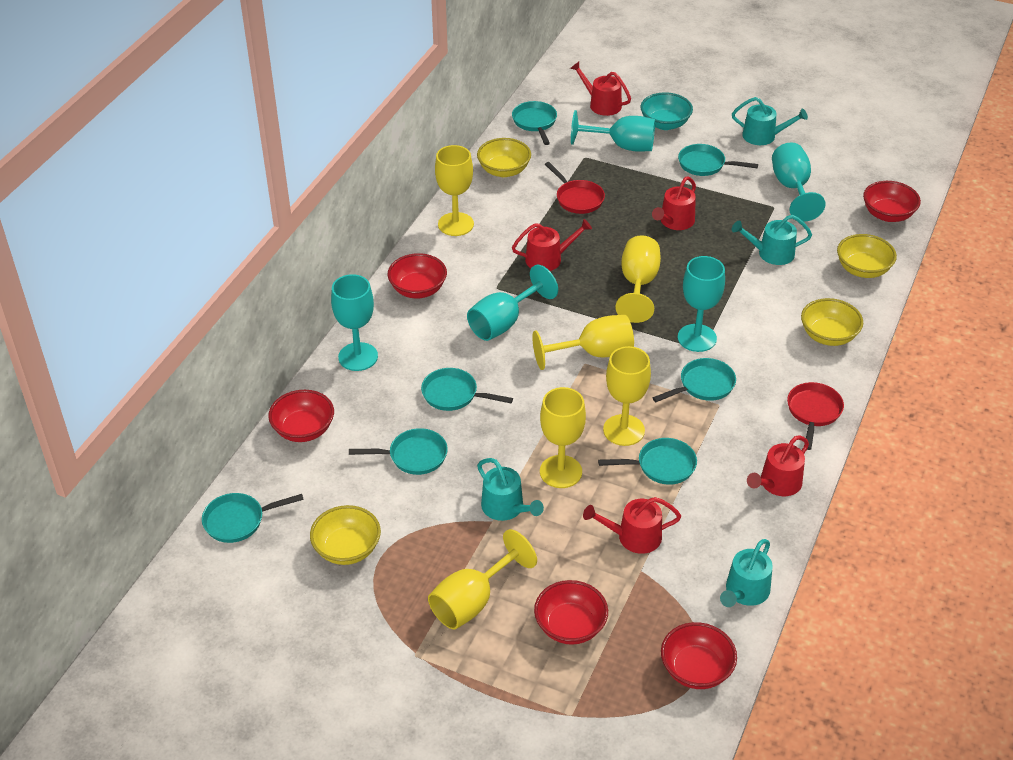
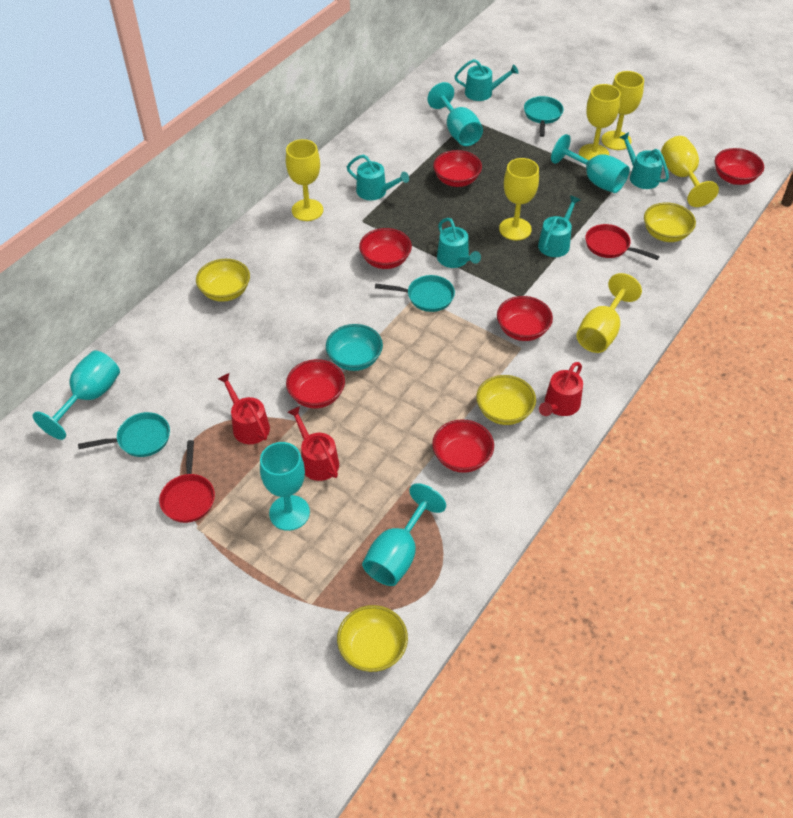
red bowl: [268,390,334,442] [387,253,447,298] [534,580,608,645] [661,622,737,689] [863,181,921,222] = 5 -> [286,359,345,408] [359,228,412,269] [432,419,494,473] [433,150,482,187] [497,296,553,341] [715,148,764,185] = 6
red watering can: [512,219,592,271] [570,62,631,116] [583,497,681,554] [652,176,696,230] [747,435,809,496] = 5 -> [218,373,270,444] [288,406,339,481] [539,362,583,416] = 3
turquoise pan: [202,493,304,543] [349,428,448,475] [421,368,513,411] [512,101,557,145] [598,438,697,485] [653,358,736,402] [678,144,758,176] = 7 -> [78,412,170,457] [375,275,455,312] [524,96,564,137] = 3
turquoise watering can: [477,458,544,521] [720,539,773,607] [732,97,808,145] [732,215,812,265] = 4 -> [347,155,409,200] [437,218,481,268] [454,59,519,101] [538,195,580,257] [619,132,669,189] = 5

